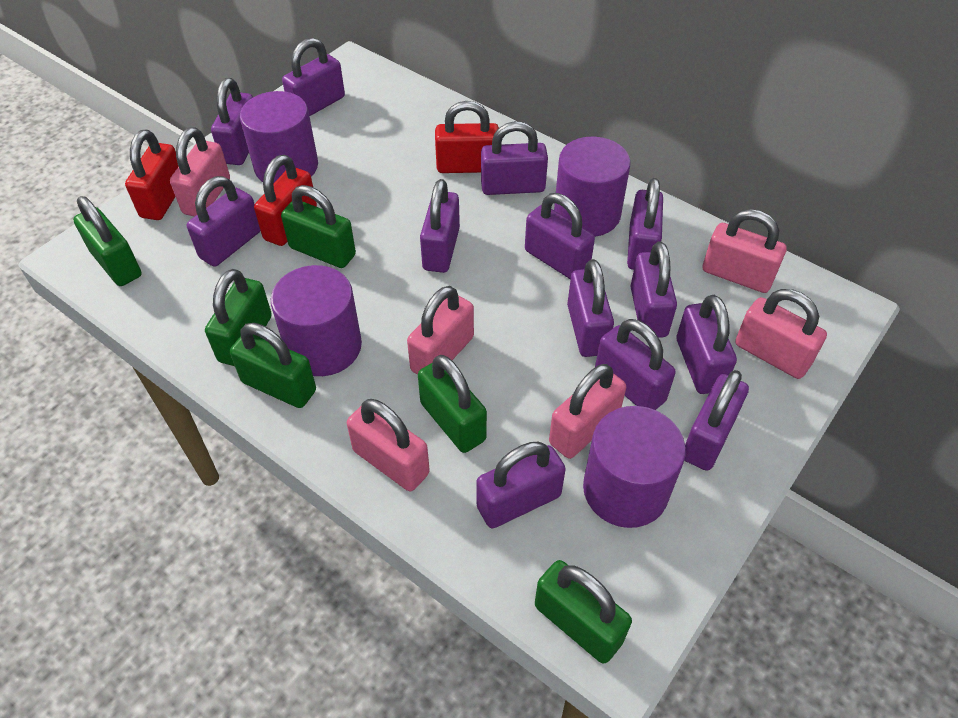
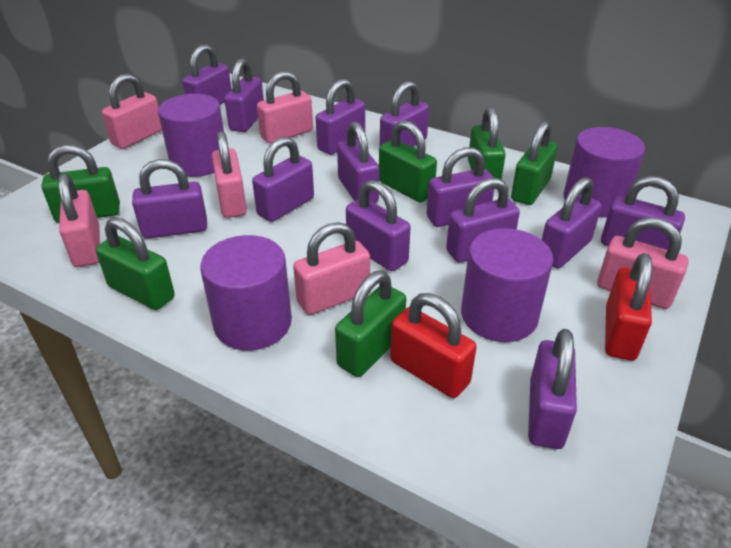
red padlock: [125,129,179,220] [254,155,317,246] [435,101,499,173] = 3 -> [390,293,477,398] [605,253,652,361] = 2

